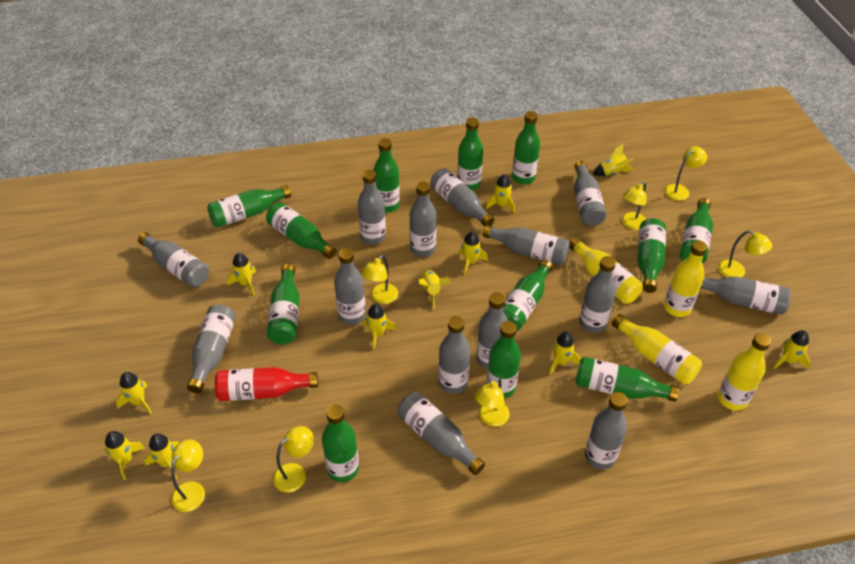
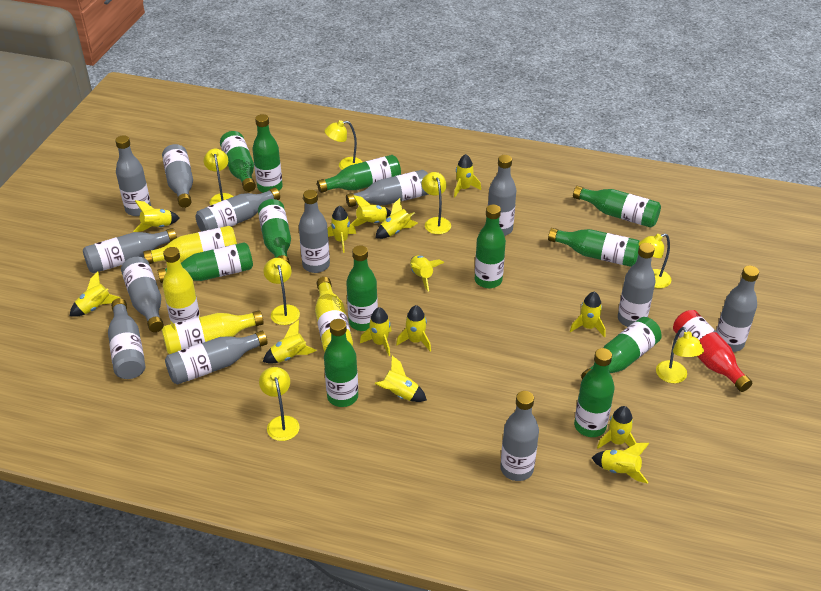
grey bottle: [138,232,209,288] [187,305,236,393] [334,248,366,325] [358,170,386,245] [398,392,485,475] [409,181,437,257] [430,168,494,226] [438,316,470,394] [476,292,508,369] [483,225,570,265] [574,160,606,226] [579,256,616,333] [585,392,627,469] [700,277,791,315] = 14 -> [83,228,177,273] [108,298,145,379] [115,135,151,216] [121,257,164,332] [162,144,193,208] [165,330,268,385] [196,188,280,231] [299,190,330,273] [346,170,429,207] [488,155,516,236] [500,391,539,481] [618,243,656,327] [716,265,759,352] = 13
yellow rocket: [104,431,145,480] [116,372,152,414] [144,433,179,479] [227,253,256,295] [363,304,396,350] [418,270,452,308] [458,231,488,275] [486,174,515,213] [549,332,581,375] [593,144,634,176] [774,330,810,369] = 11 -> [70,272,120,317] [133,200,180,232] [263,320,317,364] [327,206,356,253] [351,195,391,226] [360,307,391,356] [375,198,418,239] [375,356,427,402] [396,305,431,351] [410,255,444,291] [454,154,481,197] [570,292,606,337] [592,443,649,484] [597,406,636,449] = 14

